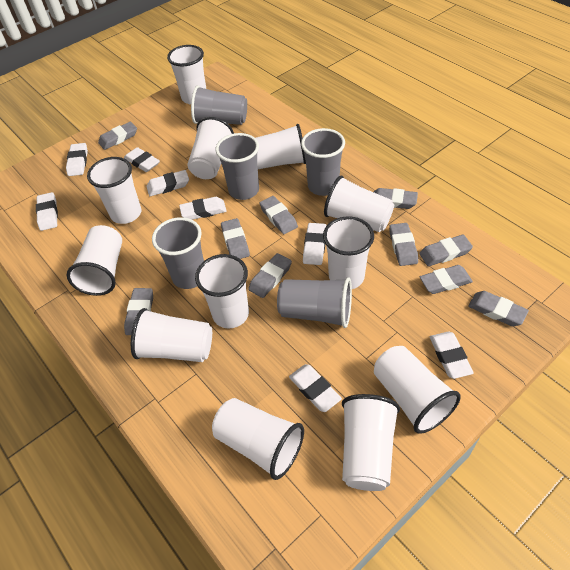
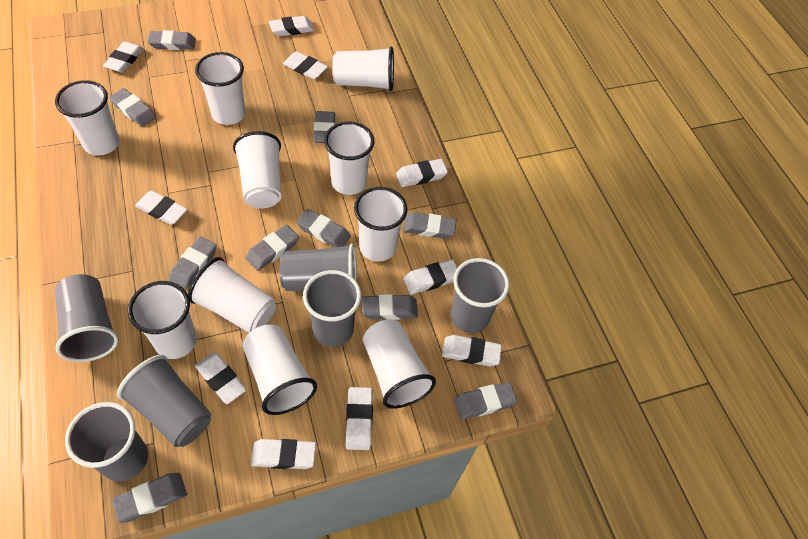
grey cup: [152,217,204,289] [191,86,247,125] [215,133,259,200] [277,277,352,328] [301,128,345,196] = 5 -> [55,274,119,362] [65,402,148,482] [117,355,211,447] [279,243,357,291] [303,270,361,347] [451,258,509,333] = 6
white cup: [67,225,122,296] [87,157,141,224] [131,308,212,362] [167,45,206,104] [188,117,234,179] [195,254,249,328] [212,398,304,480] [256,124,306,169] [323,216,374,289] [324,176,394,232] [342,394,400,491] [374,346,461,434] = 12 -> [55,80,120,156] [128,281,197,359] [188,257,276,333] [195,52,246,125] [233,131,282,209] [242,324,317,415] [324,122,374,195] [332,47,394,91] [354,187,407,262] [363,319,436,409] = 10
white eraser: [36,192,58,231] [66,143,88,176] [124,147,160,172] [146,170,189,196] [179,197,227,220] [289,364,342,412] [303,223,326,265] [430,332,474,379] = 8 -> [103,42,144,73] [135,191,187,225] [195,352,247,404] [251,439,316,469] [269,16,314,37] [283,51,328,79] [346,387,373,450] [396,159,448,187] [403,259,457,295] [442,335,502,366] = 10

